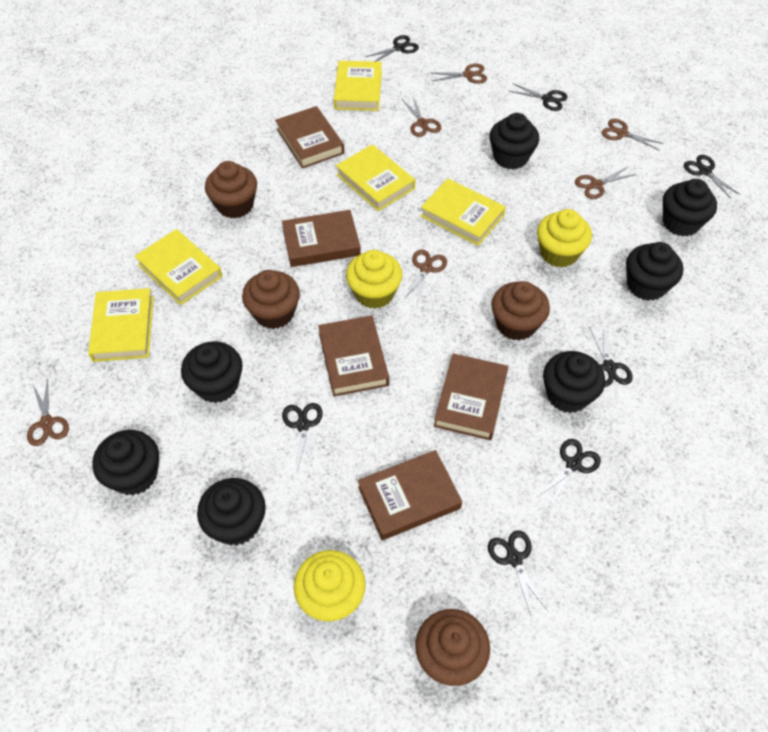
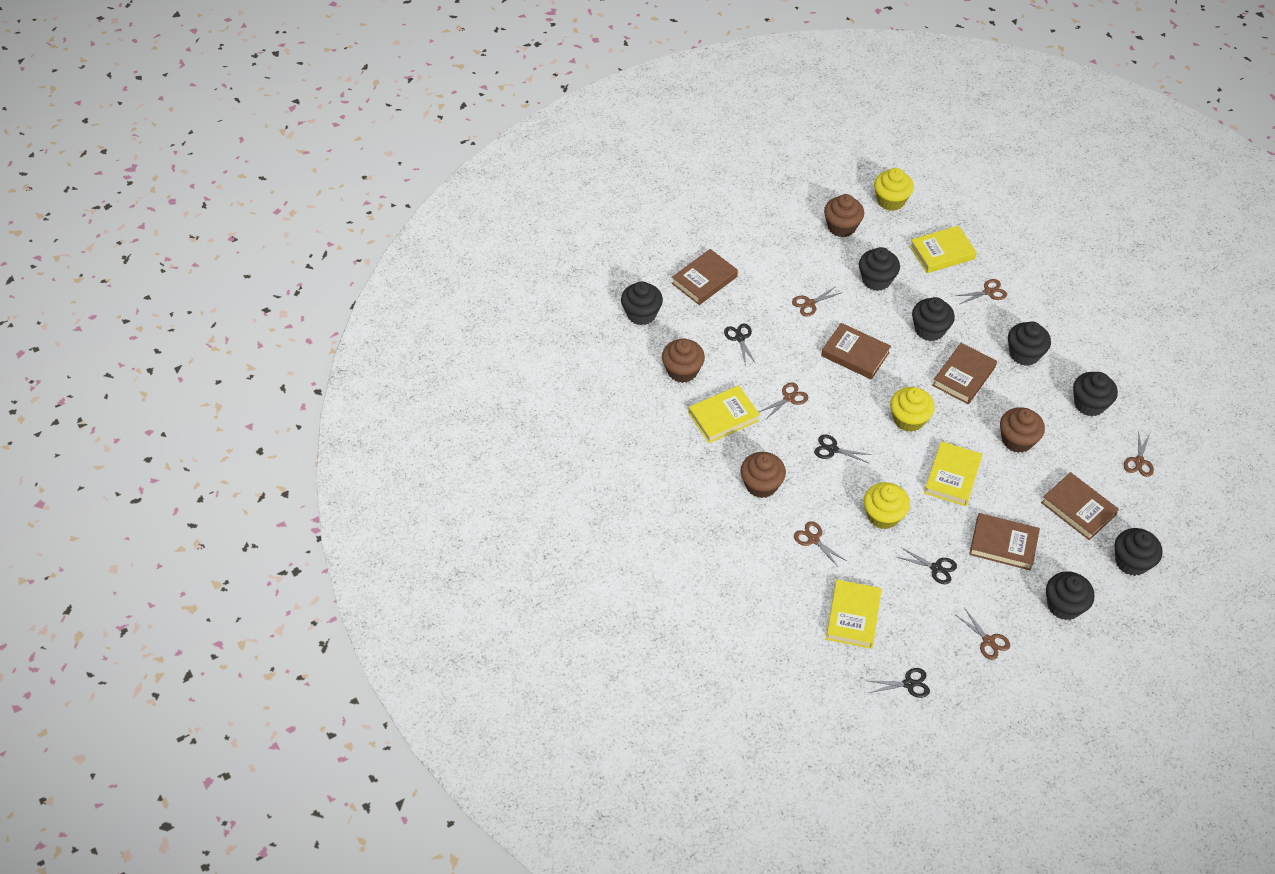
black scissors: [282,403,323,472] [365,35,419,62] [488,530,547,615] [509,83,568,111] [537,439,601,507] [589,327,633,387] [684,155,741,199] = 7 -> [724,324,756,366] [814,435,872,463] [869,668,930,698] [897,547,957,584] = 4
yellow book: [88,288,154,362] [135,229,222,305] [334,61,382,111] [336,144,415,211] [420,178,505,246] = 5 -> [689,385,760,443] [826,580,882,649] [910,226,977,273] [924,441,983,506] = 4

